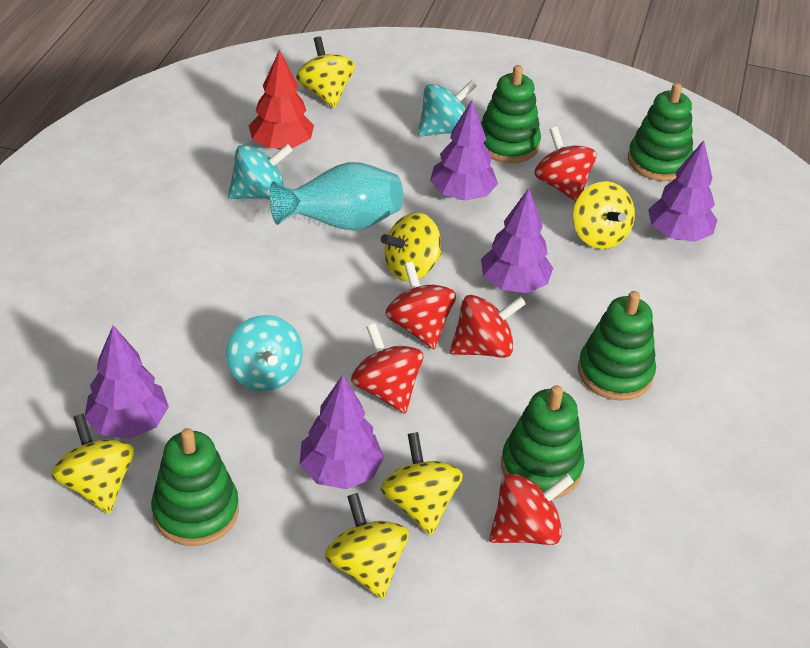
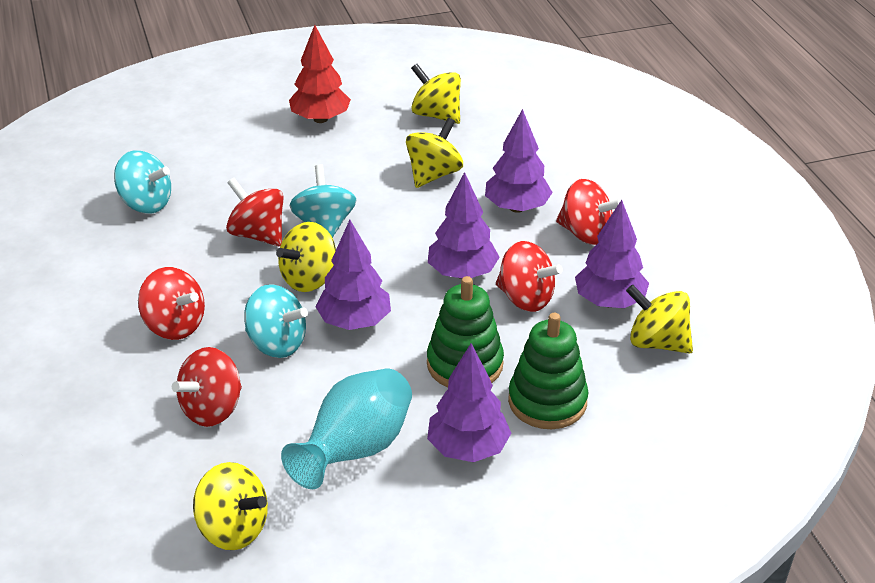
green stacking toy: [151,428,239,546] [481,65,541,163] [501,385,585,499] [578,291,656,401] [628,83,693,181] = 5 -> [427,276,504,387] [508,313,588,429] = 2
yellow spinning top: [51,414,134,514] [296,36,355,108] [325,493,409,599] [380,432,463,535] [381,212,442,282] [573,181,635,249] = 6 -> [193,462,268,550] [276,222,336,292] [406,118,463,188] [411,64,461,124] [626,284,693,354] = 5

